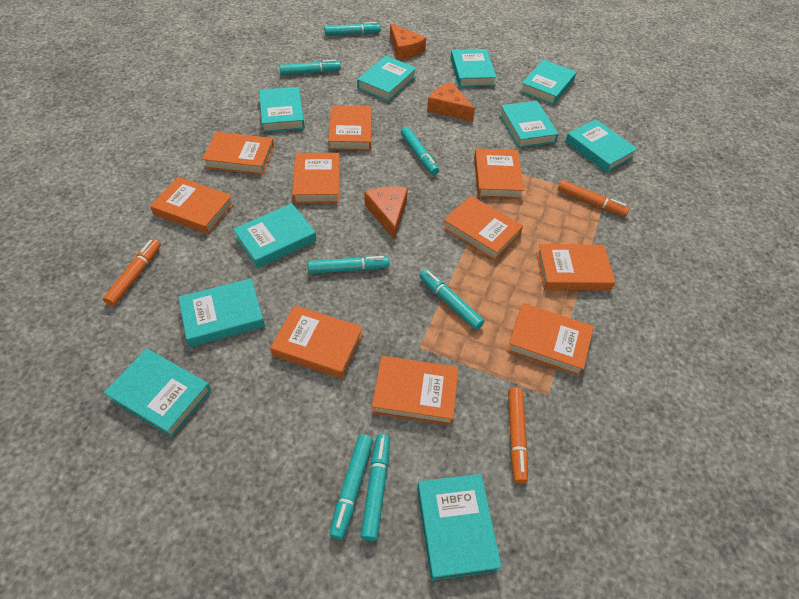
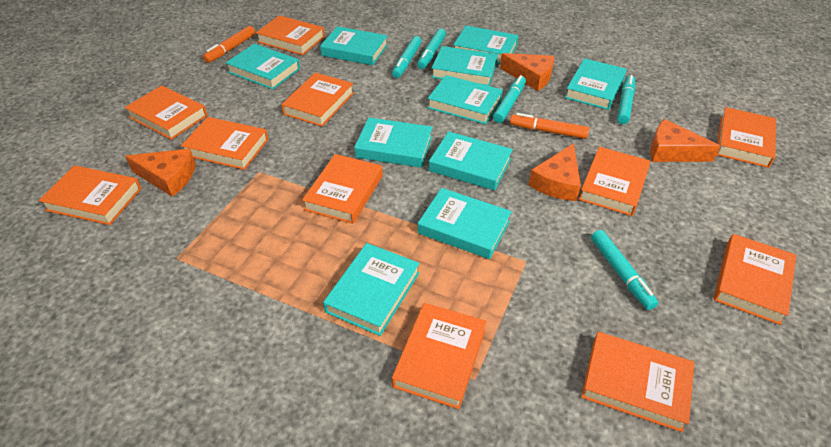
orange book: [150,177,234,235] [202,132,274,175] [270,305,363,379] [292,153,340,203] [328,105,372,151] [372,356,458,425] [443,196,523,261] [474,148,524,199] [507,303,594,376] [536,244,616,291] = 10 -> [39,165,142,225] [124,85,207,140] [181,117,269,170] [256,15,325,55] [281,73,354,127] [302,154,383,224] [392,303,487,409] [579,147,650,216] [581,332,694,432] [714,234,797,325] [717,107,776,168] = 11
orange cheese: [365,186,408,240] [390,23,426,60] [427,82,475,122] = 3 -> [125,149,196,197] [500,53,554,91] [528,143,581,201] [650,119,721,162] = 4
orange marker: [103,239,161,306] [508,388,528,484] [558,180,630,217] = 3 -> [203,26,255,63] [510,113,589,139] = 2
turquoise marker: [280,59,341,75] [308,256,390,274] [324,22,381,36] [329,434,373,540] [361,434,390,541] [401,127,439,175] [419,269,484,330] = 7 -> [392,36,422,78] [417,28,446,69] [493,75,526,123] [591,230,658,310] [617,75,635,124] = 5

